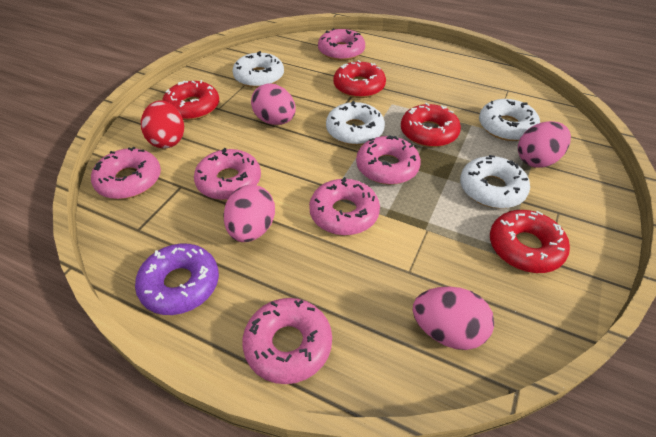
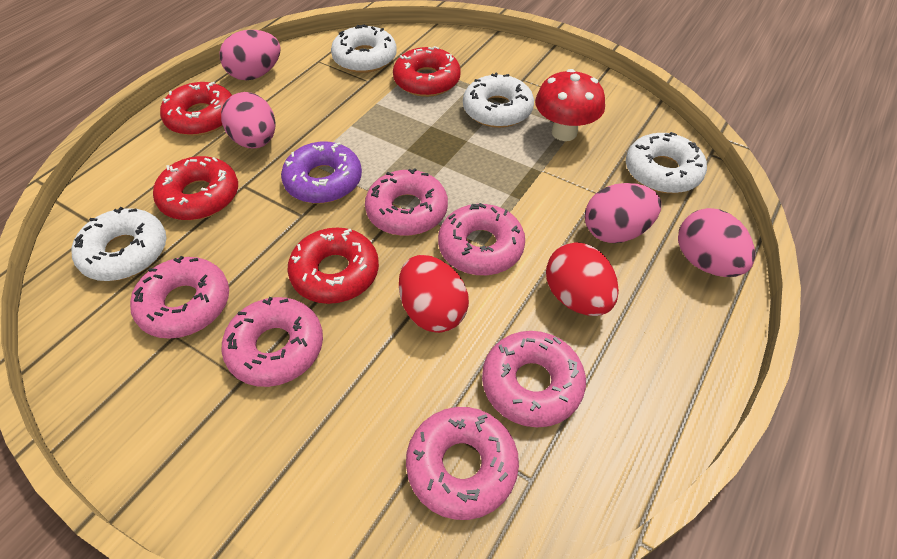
red egg: [141,100,184,148] = 1 -> [399,255,469,333] [546,243,619,316] = 2
red mushroom: none = 0 -> [535,69,605,141] = 1

